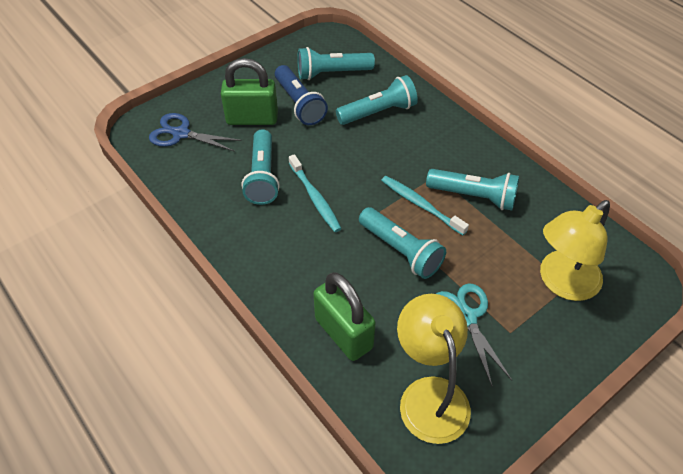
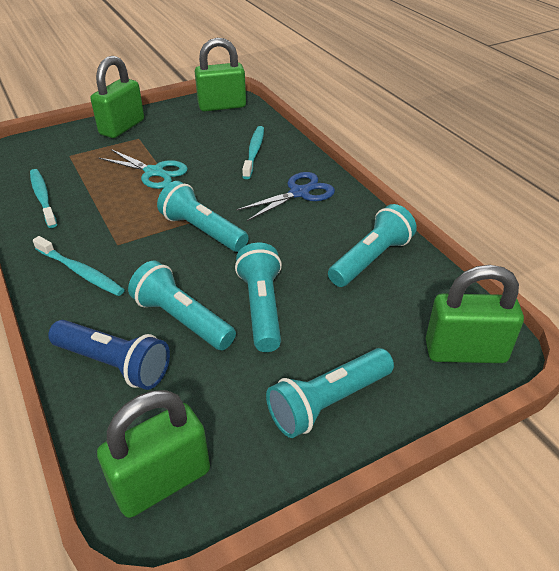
green padlock: [221,58,278,125] [314,272,375,361] = 2 -> [91,56,144,138] [97,390,210,518] [195,38,246,112] [426,265,524,363] = 4
turquoise toothbrush: [289,154,342,232] [381,176,469,235] = 2 -> [30,169,57,228] [33,236,125,296] [242,126,264,179] = 3
yellow lamp: [397,294,471,444] [540,200,610,301] = 2 -> none = 0

